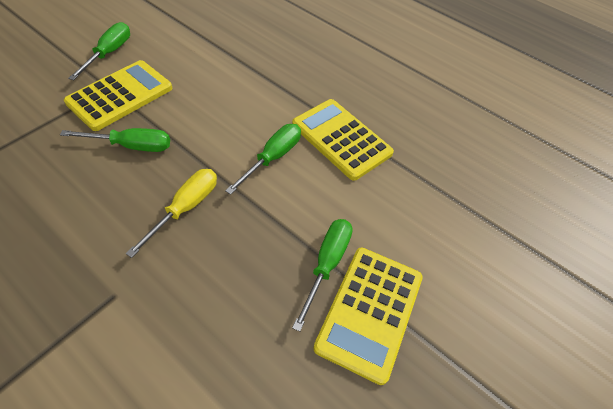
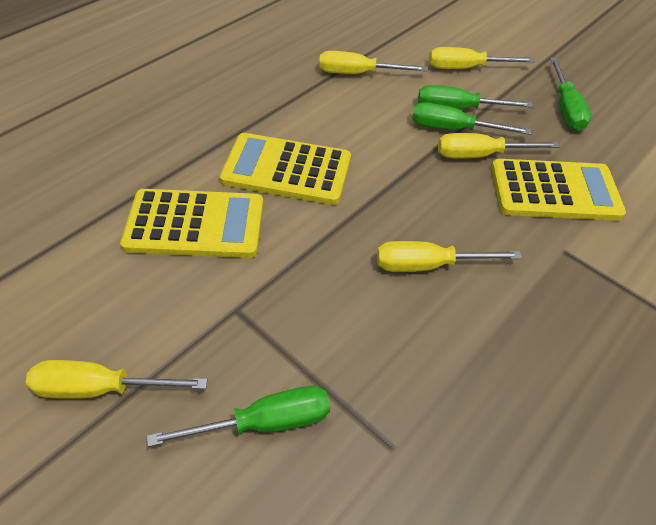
yellow screwdriver: [126,169,217,258] = 1 -> [26,360,208,399] [319,51,427,74] [377,241,522,272] [429,47,535,69] [438,133,560,159] = 5

